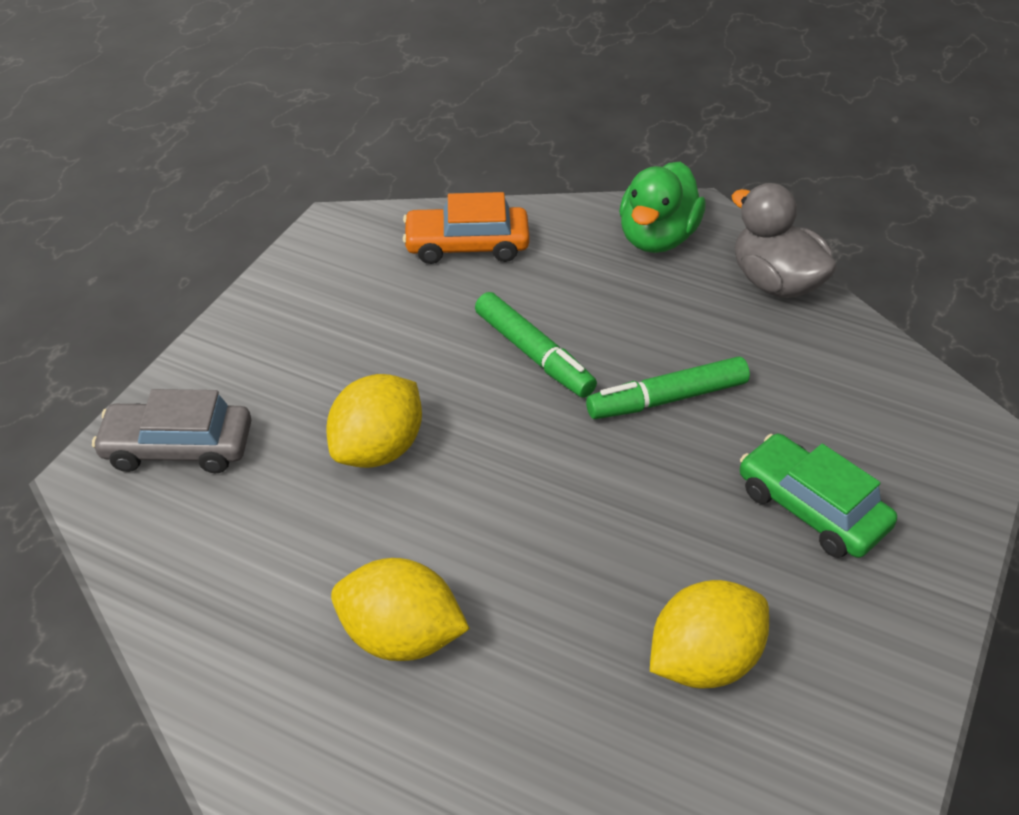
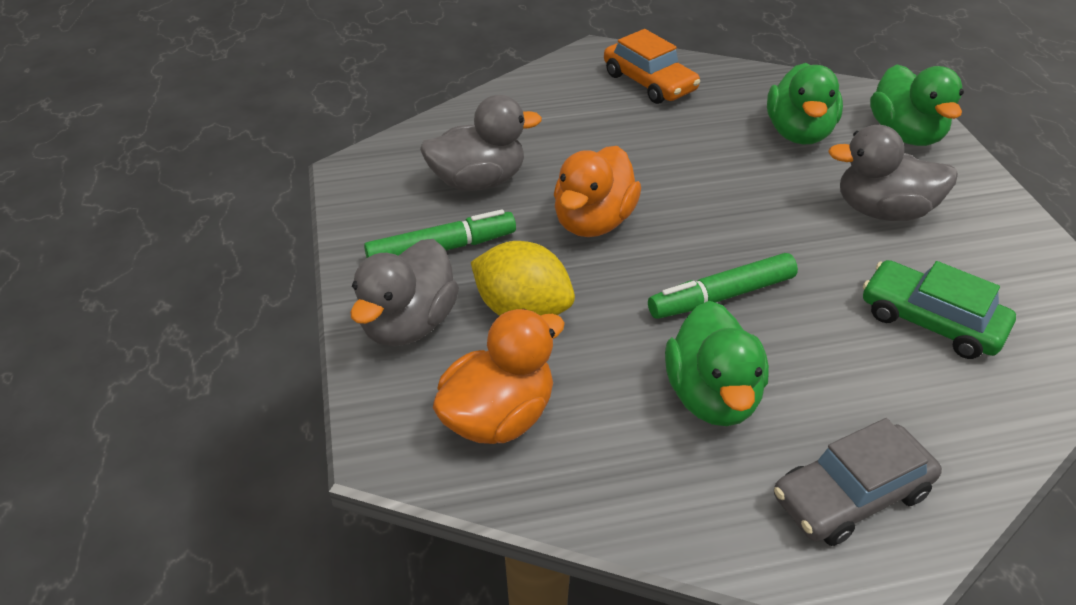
green duck: [619,162,706,253] = 1 -> [665,301,769,426] [767,63,843,145] [870,64,964,146] = 3
grey duck: [731,183,837,298] = 1 -> [350,239,459,346] [420,95,542,191] [828,125,958,221] = 3
orange duck: none = 0 -> [433,309,565,444] [554,146,641,237] = 2
yellow lemon: [326,374,422,468] [331,558,470,661] [650,580,769,689] = 3 -> [471,241,575,316] = 1

